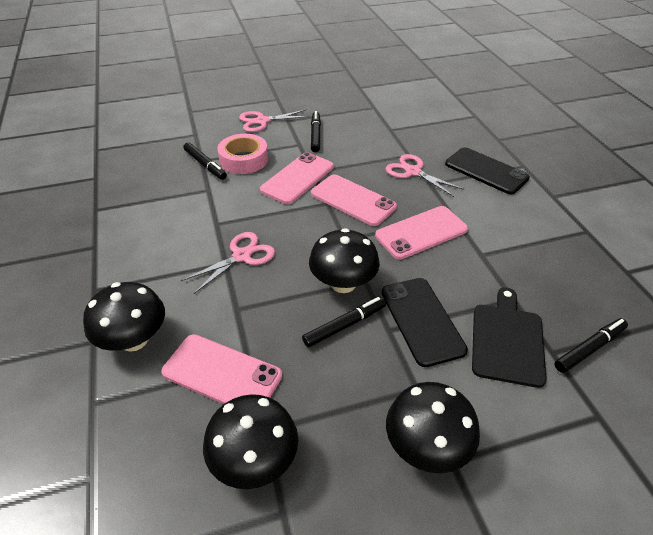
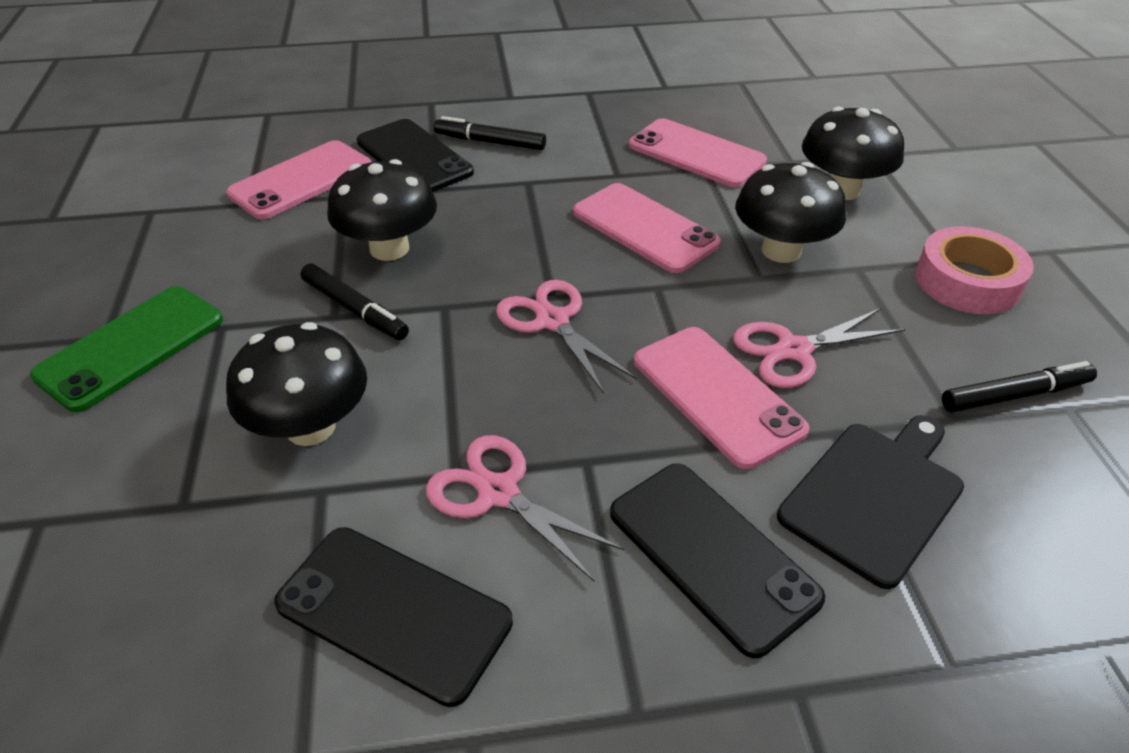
black marker: [183,142,227,180] [302,297,386,347] [311,111,321,152] [555,318,628,373] = 4 -> [300,263,409,340] [434,116,546,150] [942,361,1097,413] = 3
black phone: [381,278,468,367] [445,147,530,194] = 2 -> [274,527,513,707] [357,119,474,192] [610,464,825,658] = 3
green phone: none = 0 -> [30,286,223,412] = 1

